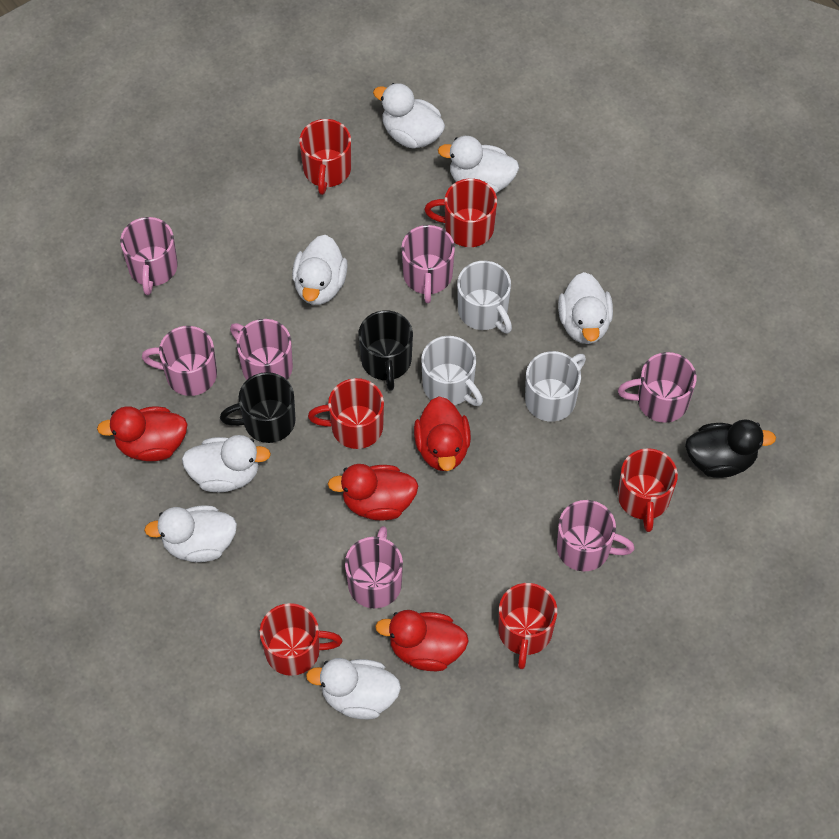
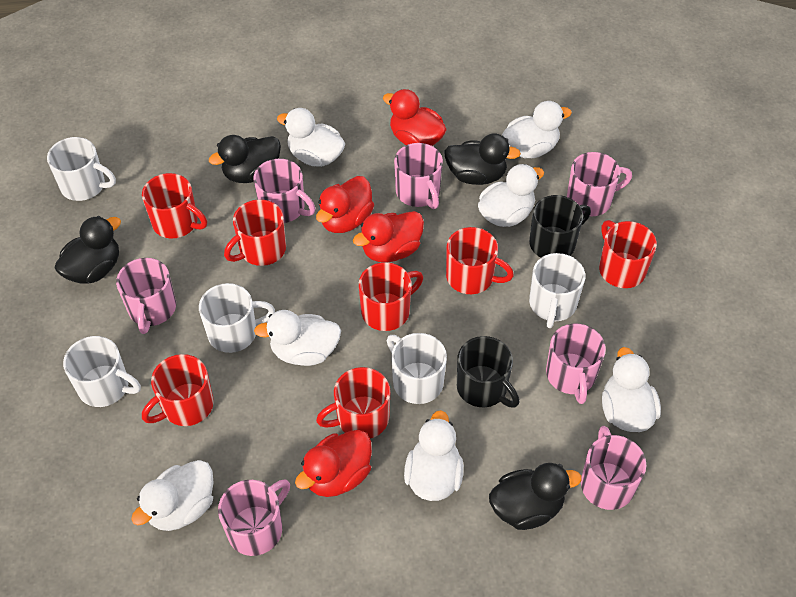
black duck: [685,420,776,478] = 1 -> [55,216,121,284] [209,135,281,183] [444,134,521,185] [489,463,582,530] = 4
red mug: [260,603,343,676] [299,119,351,195] [308,378,384,449] [424,178,497,247] [498,583,557,669] [618,448,678,532] = 6 -> [142,173,207,238] [142,354,214,426] [224,199,286,266] [316,367,390,439] [359,262,423,331] [446,227,514,294] [599,220,657,288] = 7
white mug: [421,336,483,406] [457,261,512,333] [525,351,586,422] = 3 -> [47,137,116,201] [63,336,141,407] [199,283,275,353] [387,333,447,404] [529,253,585,328] = 5

